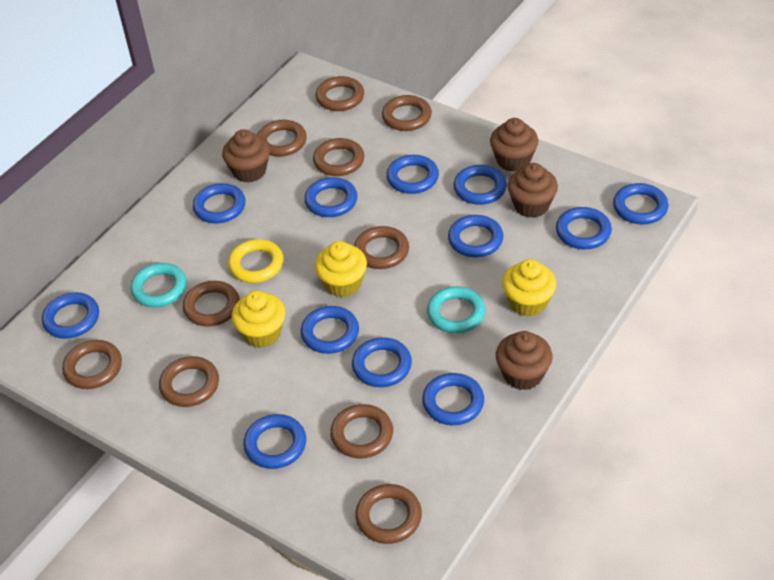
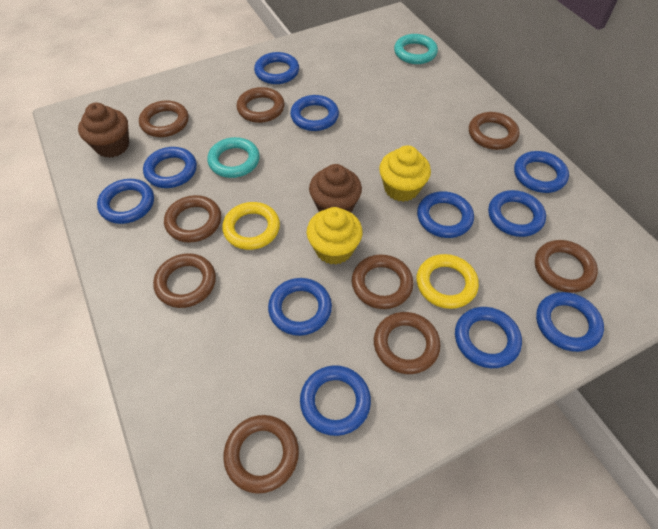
blue ring: [42,292,99,339] [193,183,246,223] [243,414,306,469] [301,306,359,354] [304,177,357,217] [352,337,412,387] [386,155,439,194] [422,373,484,425] [448,215,503,257] [453,165,507,205] [556,207,612,249] [613,183,669,224] = 12 -> [97,179,154,224] [143,147,197,188] [254,52,299,84] [268,278,332,336] [290,95,339,131] [300,365,371,436] [417,191,474,238] [455,307,522,368] [488,190,546,237] [514,151,569,193] [536,292,604,352] = 11
brown cupcake: [222,129,270,183] [490,118,538,172] [496,331,553,390] [507,163,558,218] = 4 -> [78,103,129,158] [309,164,362,212] = 2
brown ring: [62,340,122,389] [159,356,219,407] [183,281,240,327] [257,120,307,157] [313,138,364,176] [316,76,364,111] [330,404,393,458] [354,226,409,269] [355,484,422,544] [382,95,432,131] = 10 -> [139,100,189,137] [153,253,216,308] [164,195,221,242] [223,415,299,494] [236,87,285,123] [352,254,413,309] [374,312,440,374] [469,112,519,150] [535,240,598,293] = 9
yellow cupcake: [231,291,286,348] [315,241,367,297] [502,259,556,317] = 3 -> [307,207,363,265] [379,145,431,202] = 2
yellow ring: [228,239,284,283] = 1 -> [222,202,280,250] [416,254,479,309] = 2

